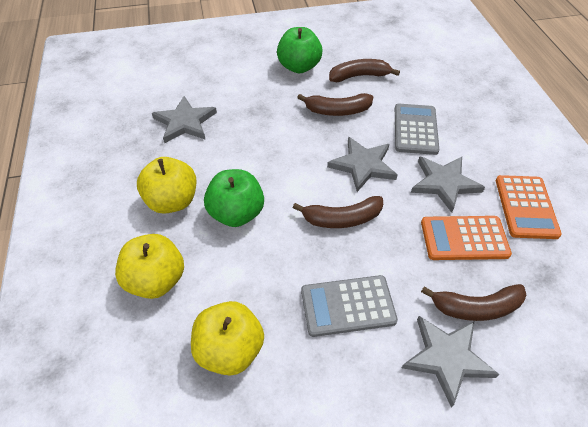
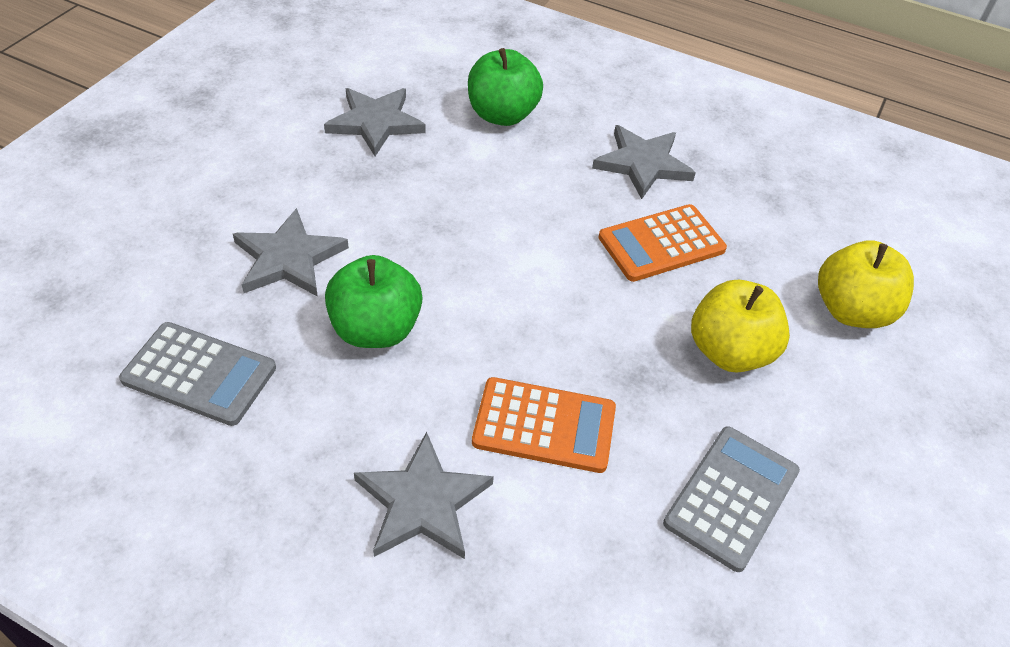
brown banana: [293,196,383,228] [297,93,373,116] [329,59,400,82] [421,284,527,321] = 4 -> none = 0
yellow apple: [115,234,184,299] [137,157,196,214] [191,301,264,376] = 3 -> [691,280,790,373] [818,240,914,328] = 2

